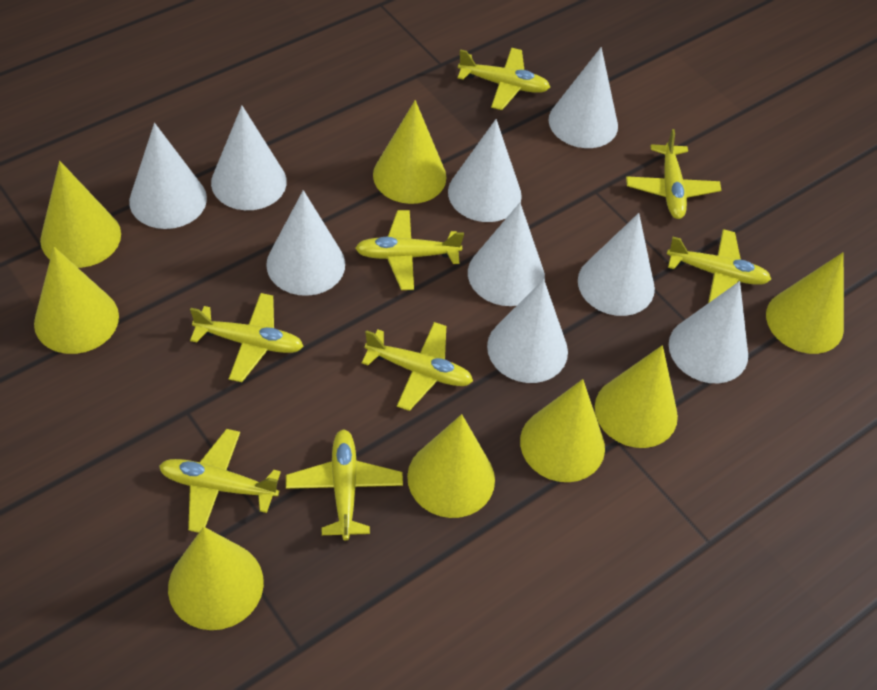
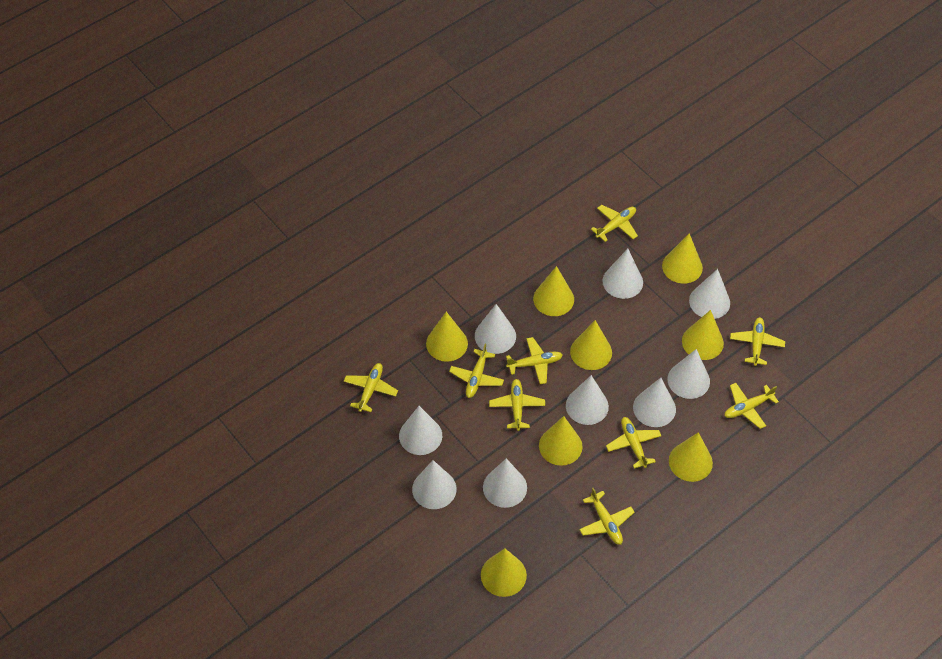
yellow plane: [159,429,281,533] [190,293,304,382] [286,429,403,540] [355,210,464,290] [362,322,473,411] [458,48,550,110] [626,129,721,219] [667,229,771,303] = 8 -> [344,363,398,412] [449,343,504,398] [489,379,545,431] [506,337,563,384] [579,488,635,545] [591,205,638,242] [606,417,661,468] [724,383,779,429] [730,317,785,366] = 9

